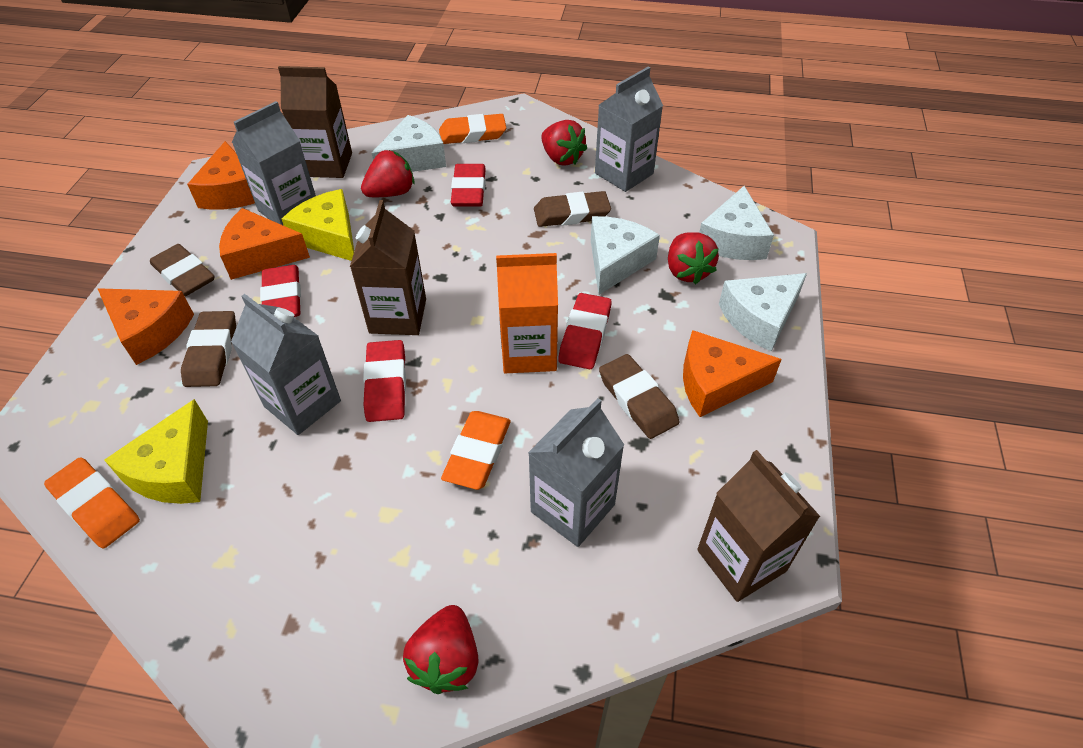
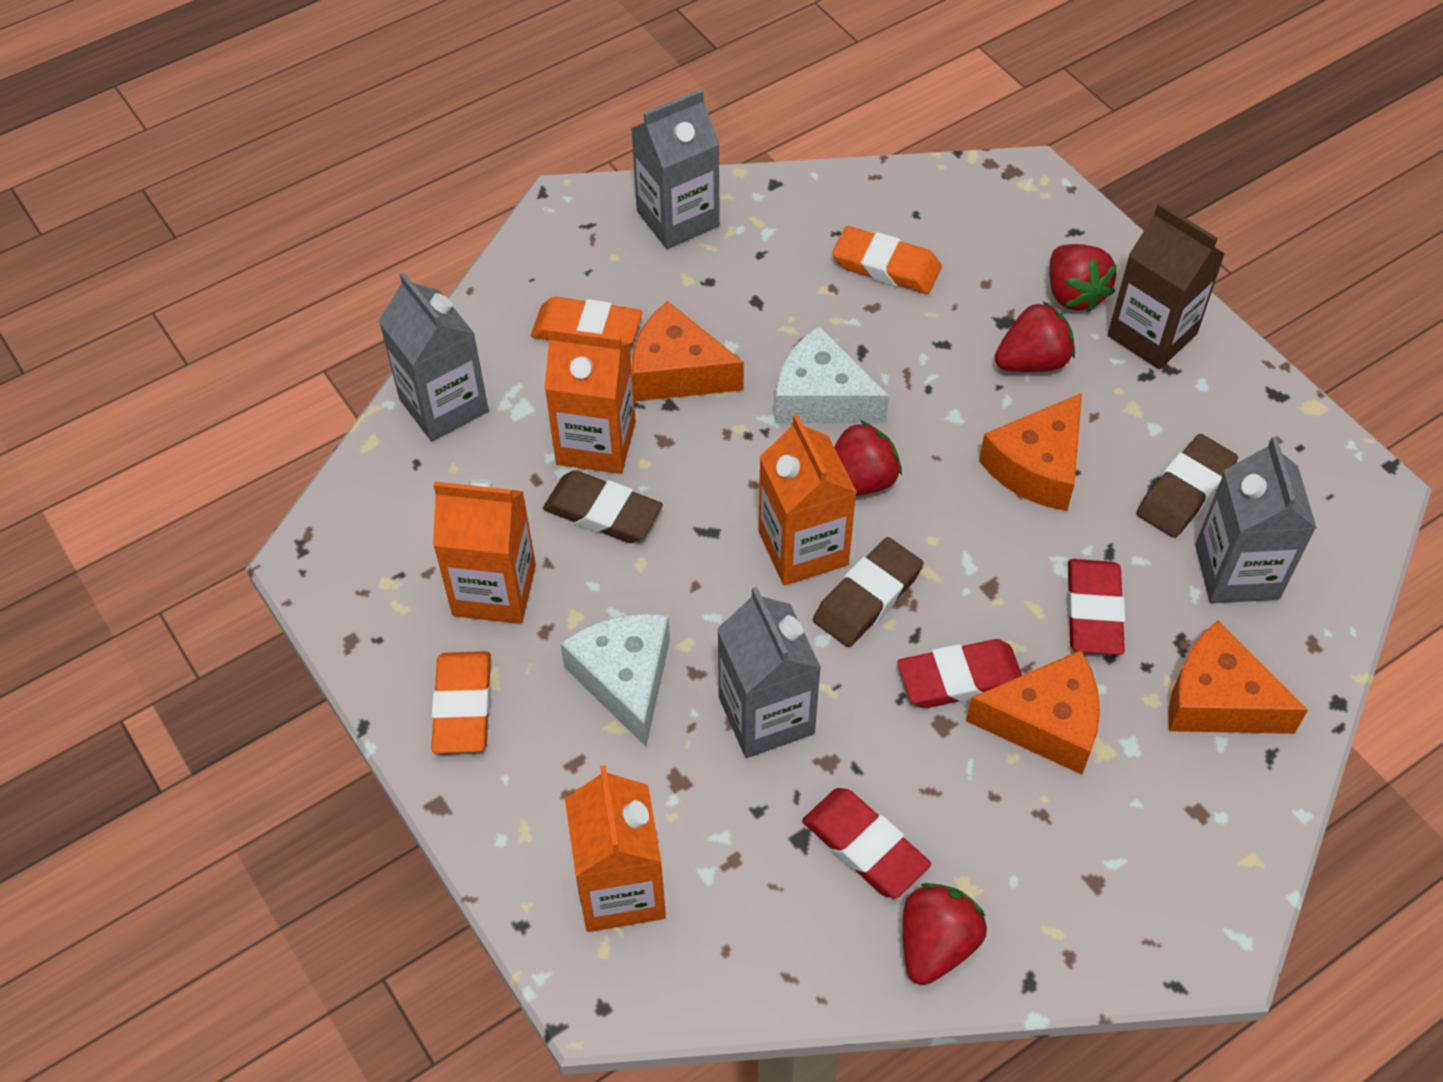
brown carton: [278,66,352,178] [350,200,426,335] [697,450,821,602] = 3 -> [1108,203,1225,369] = 1
brown eraser: [150,244,215,296] [181,311,236,387] [534,191,611,227] [599,354,679,439] = 4 -> [543,470,663,543] [813,537,923,647] [1136,434,1238,538] = 3
orange carton: [496,253,558,373] = 1 -> [433,479,536,624] [544,327,636,474] [565,765,666,932] [759,414,857,585] = 4
red eraser: [260,265,301,317] [363,340,406,422] [451,164,486,207] [558,293,612,369] = 4 -> [802,788,931,898] [898,639,1022,708] [1067,559,1125,655] = 3
white cheese: [372,115,446,172] [591,216,660,295] [699,186,774,260] [719,273,807,351] = 4 -> [560,613,670,746] [775,326,889,424] = 2
yellow cheese: [104,399,208,504] [282,189,354,261] = 2 -> none = 0

